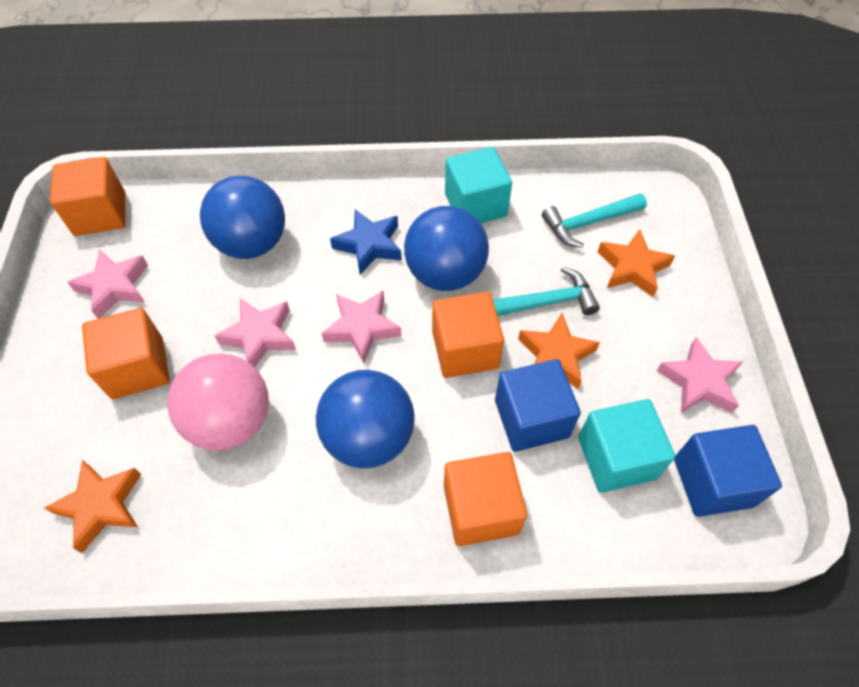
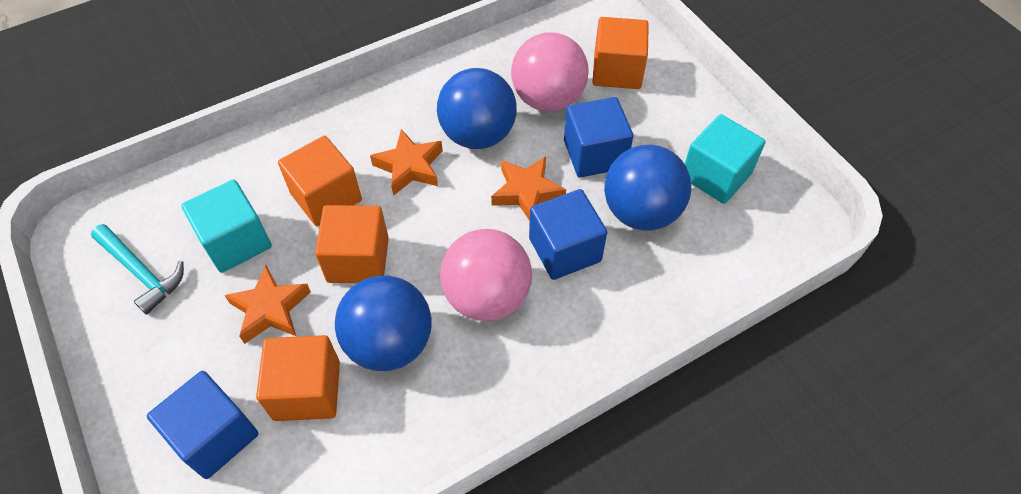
blue cube: [495,359,581,452] [674,425,782,517] = 2 -> [147,371,259,479] [529,189,607,280] [564,97,633,178] = 3
blue star: [330,209,402,275] = 1 -> none = 0
pink ball: [167,354,269,451] = 1 -> [440,229,532,321] [511,33,589,112] = 2
pink star: [67,249,148,319] [214,298,296,367] [321,291,402,363] [657,337,743,413] = 4 -> none = 0
turquoise hammer: [493,267,600,316] [542,193,647,248] = 2 -> [91,224,184,315] = 1

